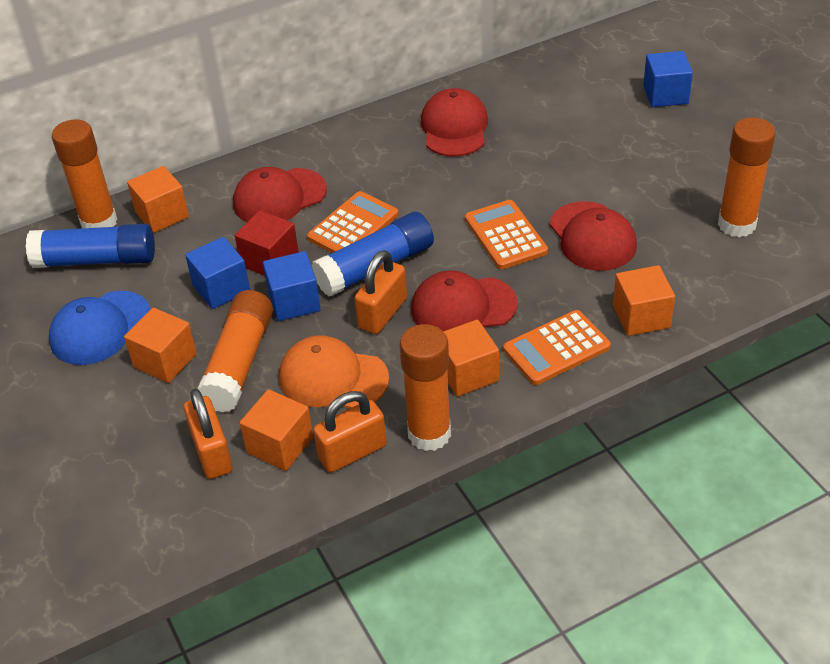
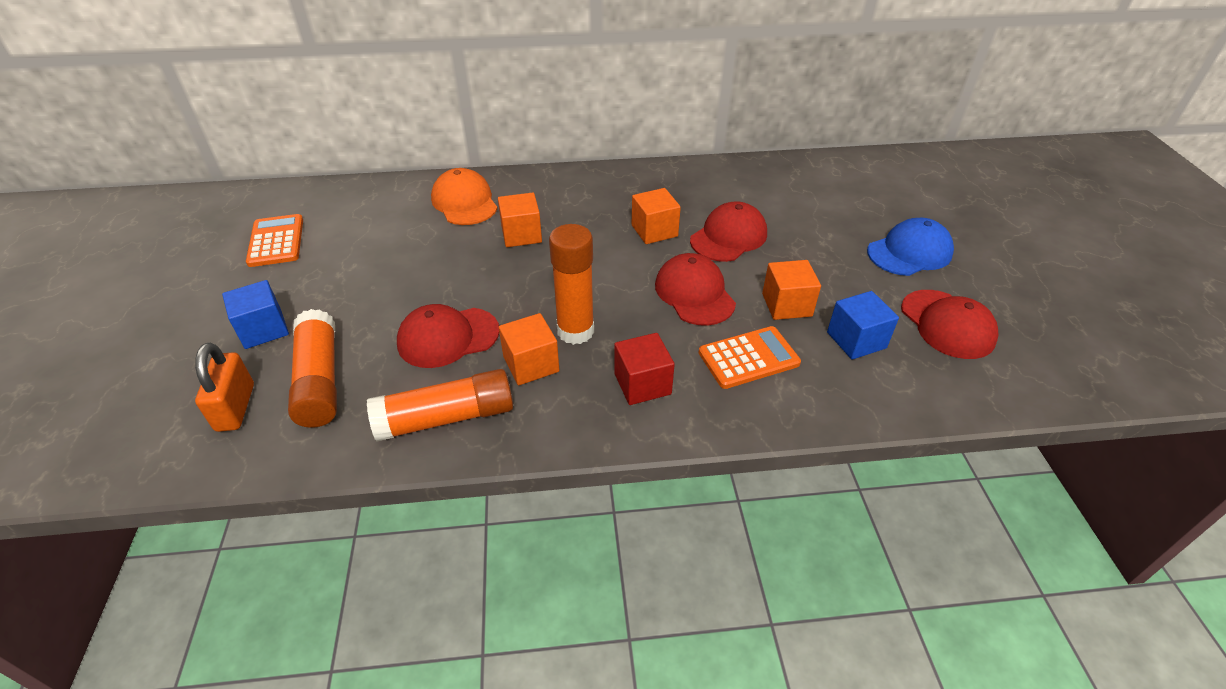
blue cube: [185,237,250,309] [263,251,321,321] [643,51,693,107] = 3 -> [222,280,289,349] [827,291,899,360] = 2
blue glue stick: [26,224,155,268] [312,212,434,297] = 2 -> none = 0
orange calculator: [307,191,399,253] [465,200,548,269] [503,310,611,385] = 3 -> [246,214,303,267] [698,326,801,389] = 2
orange cube: [124,308,197,383] [127,166,189,233] [240,389,313,471] [443,319,499,397] [613,265,675,336] = 5 -> [498,192,542,247] [499,313,560,385] [632,188,681,244] [762,260,821,320] = 4
orange glue stick: [52,119,117,228] [197,290,273,413] [400,324,451,451] [718,117,776,238] = 4 -> [288,309,337,428] [367,369,513,442] [549,224,594,345] = 3
orange padlock: [184,389,232,479] [313,391,386,472] [355,250,407,334] = 3 -> [195,343,254,432] = 1

